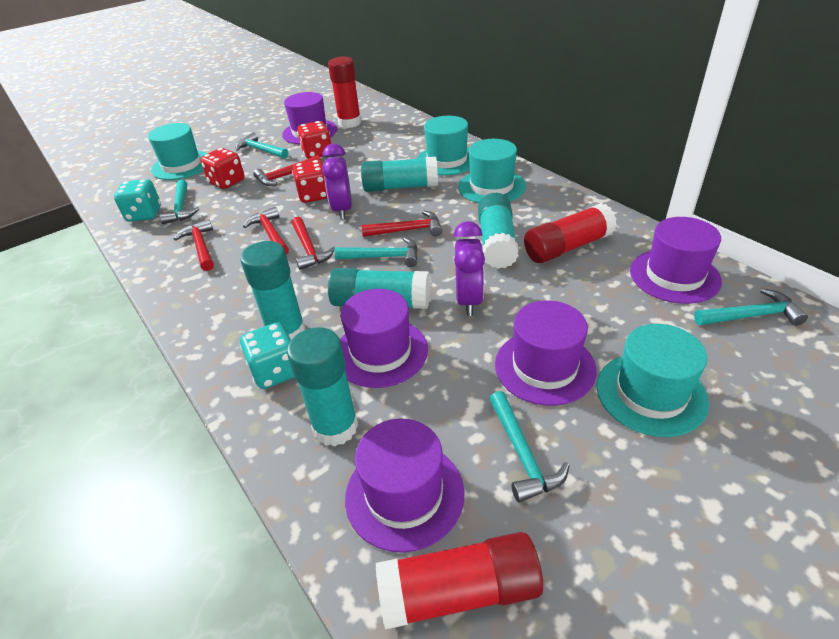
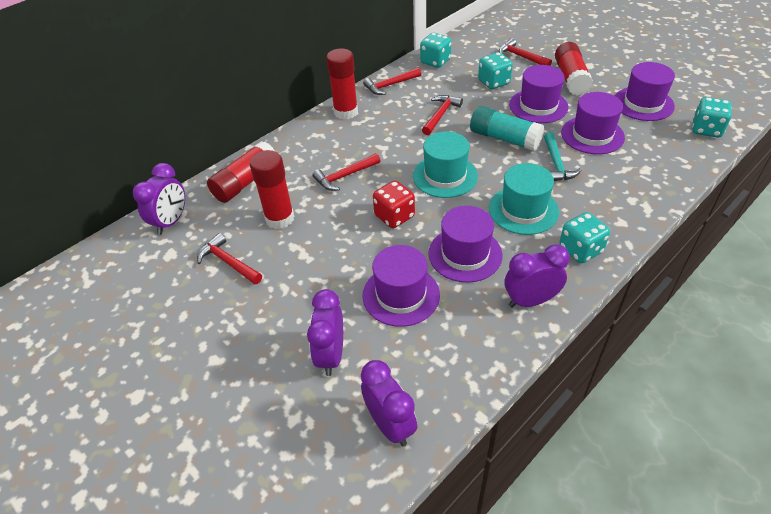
purple clock: [322,143,352,220] [453,221,485,316] = 2 -> [133,163,185,235] [307,289,343,376] [361,360,417,447] [505,244,570,308] = 4
red dice: [200,148,245,189] [292,160,327,203] [297,121,331,159] = 3 -> [373,181,415,228] = 1
red glue stick: [328,57,361,128] [376,532,543,629] [524,203,617,263] = 3 -> [207,141,275,203] [249,150,294,229] [326,48,358,120] [555,42,593,96] = 4
turquoise dice: [114,179,161,222] [240,322,294,389] = 2 -> [420,33,452,68] [478,52,513,89] [559,212,610,263] [692,97,732,137] = 4
turquoise glue stick: [240,241,306,340] [287,327,358,447] [328,268,430,309] [361,157,438,192] [478,193,519,269] = 5 -> [470,106,544,151] = 1
turquoise hammer: [159,180,199,224] [236,132,288,159] [334,237,418,267] [489,391,570,502] [694,288,808,326] = 5 -> [544,132,581,181] = 1
turquoise hat: [148,123,208,180] [417,116,470,175] [458,139,526,203] [597,324,709,437] = 4 -> [413,131,478,198] [489,163,559,235] = 2

